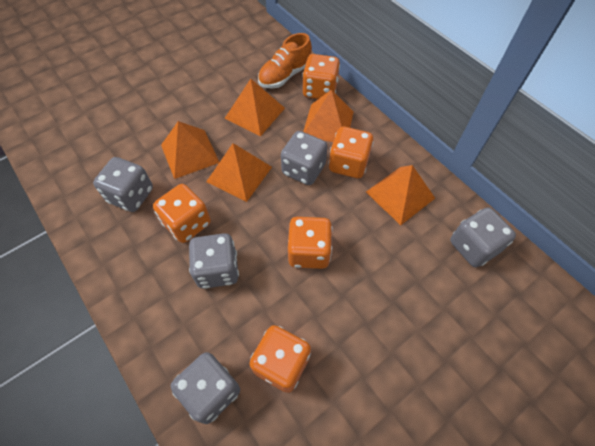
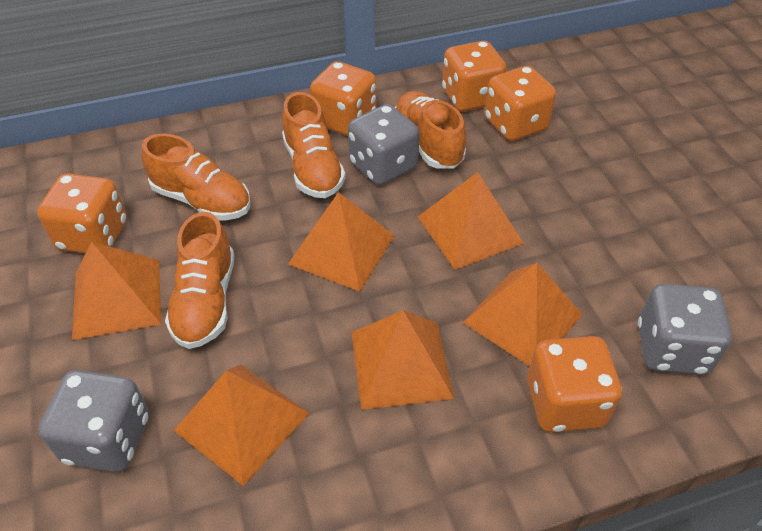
grey dice: [93,157,153,212] [171,352,240,424] [189,233,239,289] [281,131,328,185] [450,207,516,267] = 5 -> [38,370,149,472] [348,104,420,185] [638,284,732,375] = 3
orange pyramid: [161,121,219,179] [206,143,272,202] [225,79,285,136] [303,90,354,142] [366,165,435,225] = 5 -> [72,242,161,340] [173,365,309,486] [288,192,395,291] [351,310,454,410] [418,172,524,270] [463,263,583,366] = 6
orange shoe: [258,33,312,88] = 1 -> [141,134,250,221] [165,212,234,349] [282,92,346,198] [395,91,466,169] = 4

